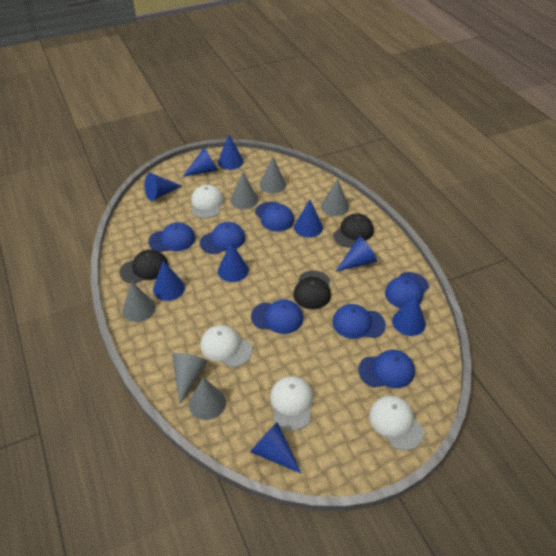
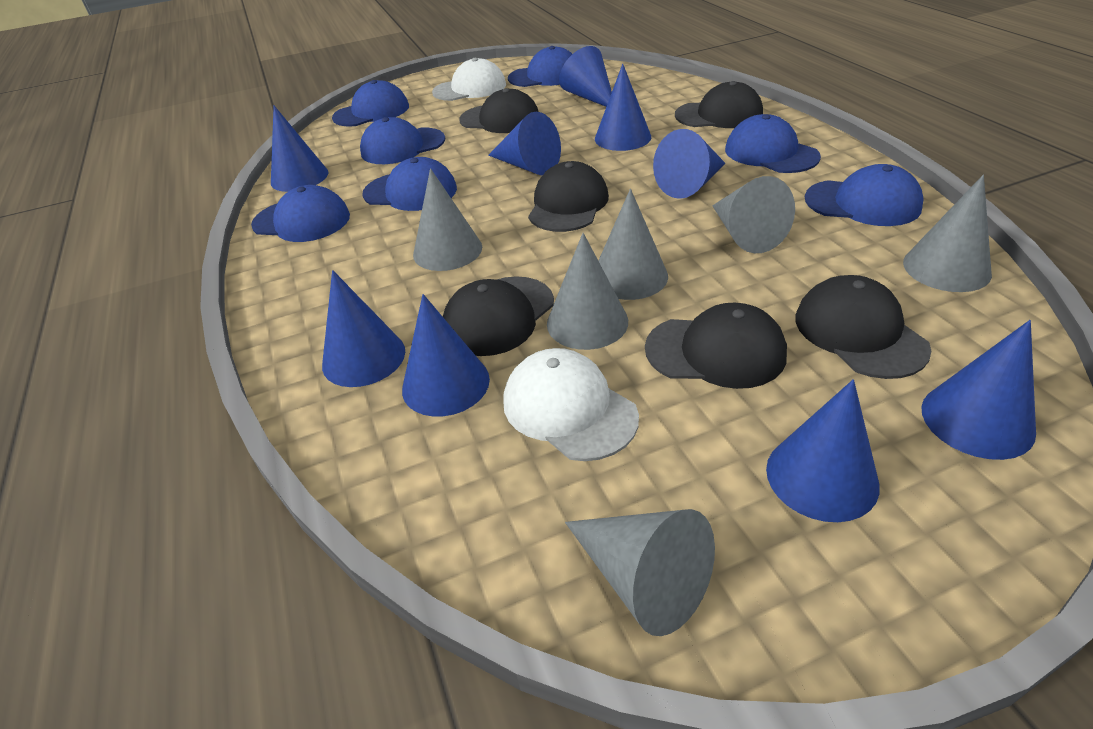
black cap: [119,249,169,284] [293,271,331,309] [333,213,374,248] = 3 -> [443,276,554,356] [459,88,539,133] [528,161,609,232] [645,303,787,389] [675,81,763,128] [796,275,931,379] = 6
white cap: [191,185,224,219] [201,325,252,367] [270,376,313,431] [369,395,424,450] = 4 -> [432,58,506,101] [503,348,639,461] = 2

